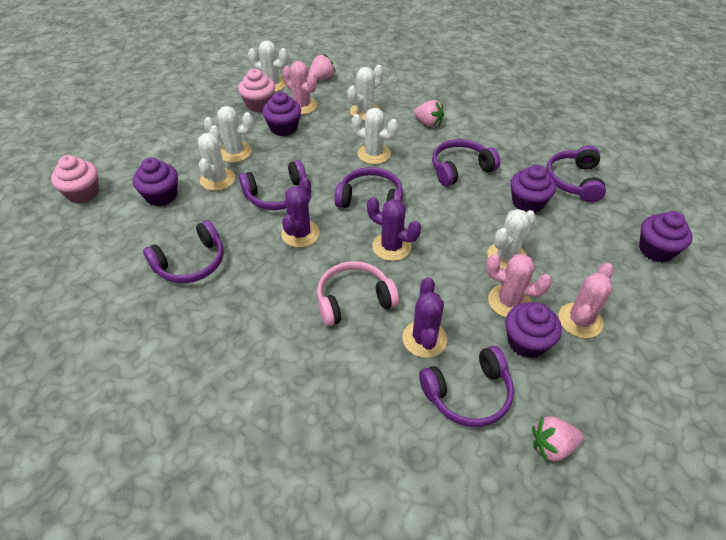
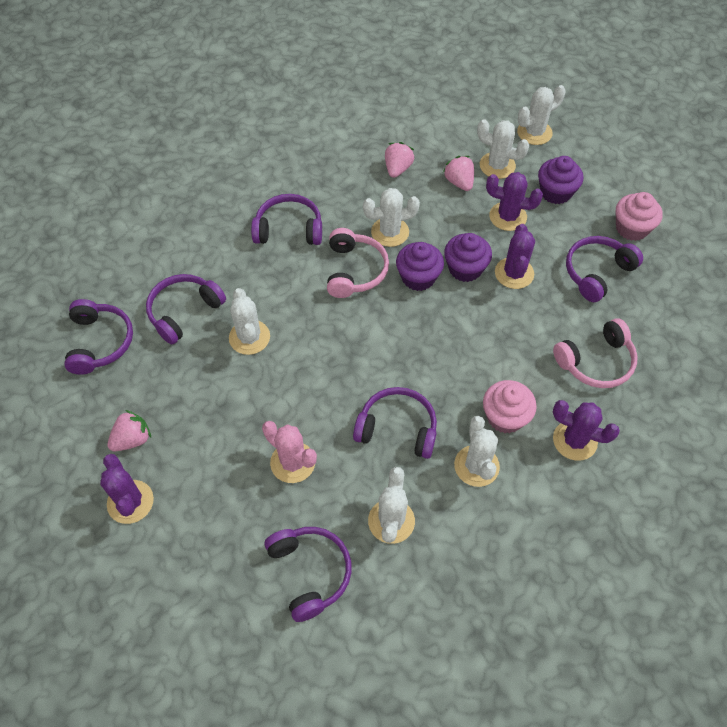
pink cactus: [283,61,317,115] [486,254,552,317] [559,263,614,338] = 3 -> [262,421,317,483] = 1
pink headphones: [317,261,399,326] = 1 -> [327,228,389,298] [553,318,638,388] = 2
purple cactus: [281,177,320,248] [367,197,421,261] [402,277,447,358] = 3 -> [100,454,154,524] [486,172,543,231] [495,224,535,289] [553,400,620,461] = 4
purple cupcake: [133,158,178,206] [262,91,301,136] [505,302,562,358] [511,165,556,213] [639,211,693,262] = 5 -> [396,242,444,291] [444,233,492,282] [538,156,583,204] = 3

